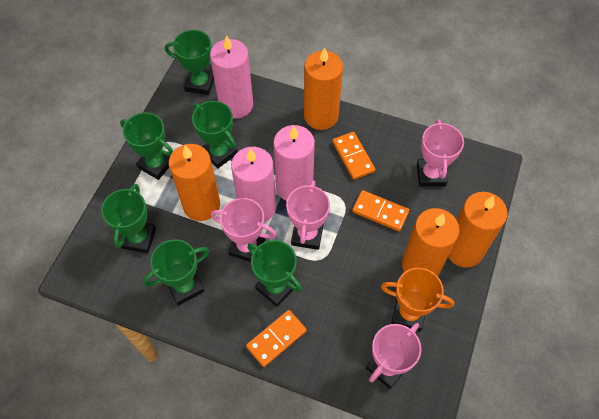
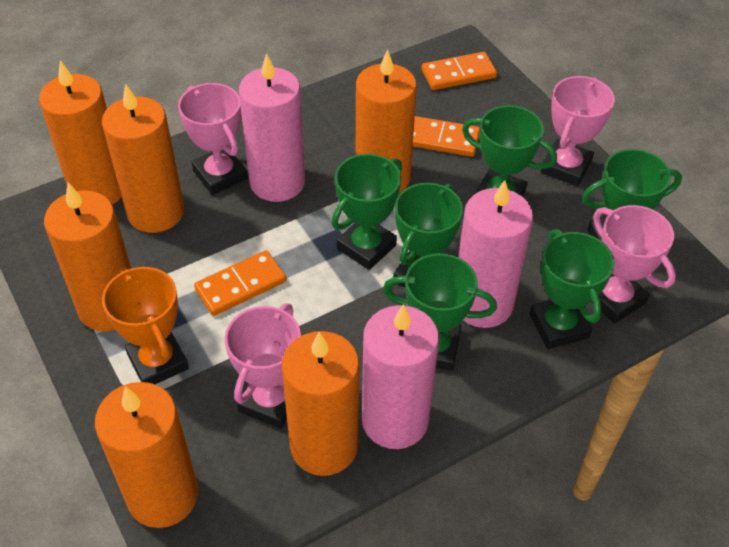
orange candle: [169,144,220,221] [304,47,343,130] [402,208,460,276] [448,192,507,268] = 4 -> [39,60,122,205] [44,183,131,331] [95,382,198,528] [102,84,184,233] [282,331,359,476] [356,49,417,194] = 6

